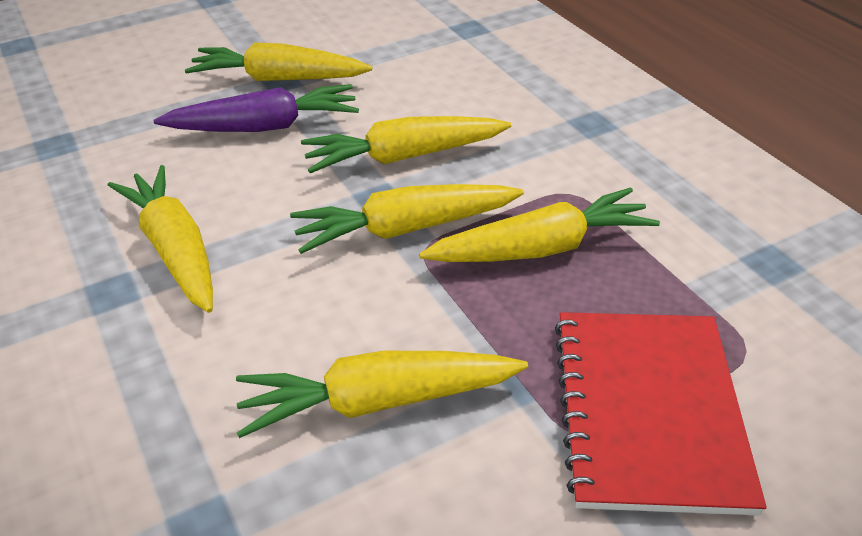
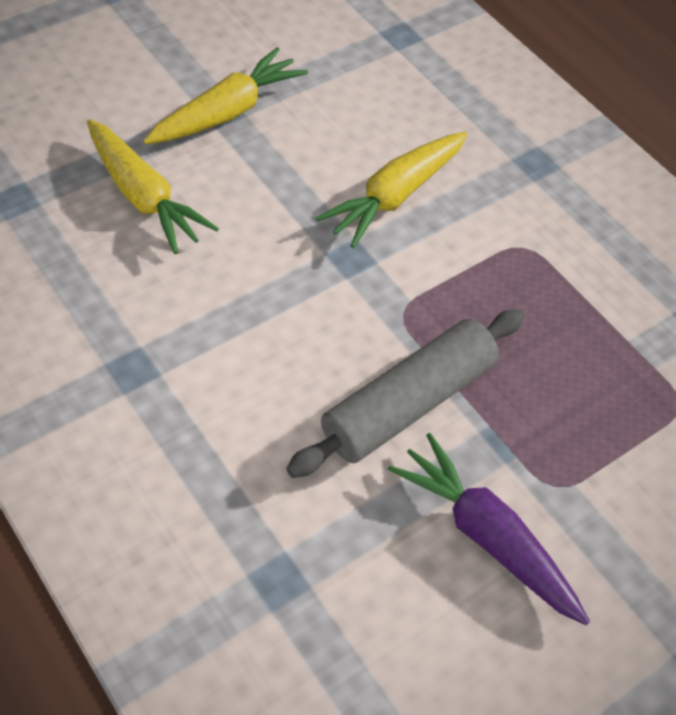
grey rolling pin: none = 0 -> [286,309,524,478] = 1
red notebook: [555,312,767,515] = 1 -> none = 0
yellow carrot: [108,165,213,313] [185,42,372,81] [236,351,528,438] [290,184,524,254] [301,116,511,173] [419,187,660,262] = 6 -> [87,119,219,254] [143,47,308,144] [316,132,468,248] = 3

